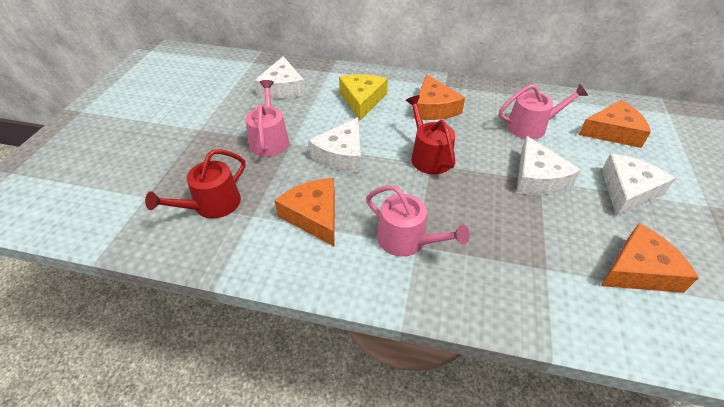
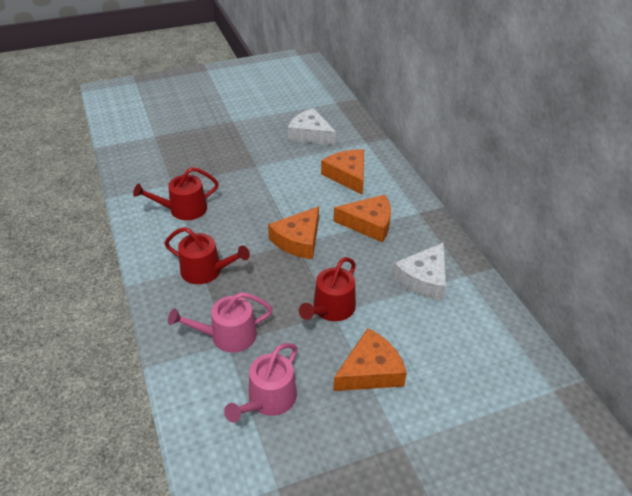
pink watering can: [246,80,289,157] [366,185,470,257] [499,84,588,139] = 3 -> [168,292,273,353] [224,343,297,422] = 2
red watering can: [145,149,246,219] [406,95,455,174] = 2 -> [133,167,219,220] [165,227,250,284] [299,257,356,321] = 3
white cheese: [255,56,306,98] [308,117,361,172] [516,136,581,195] [602,154,676,216] = 4 -> [288,108,336,145] [392,242,446,300] = 2
yellow cheese: [339,74,388,120] = 1 -> none = 0

